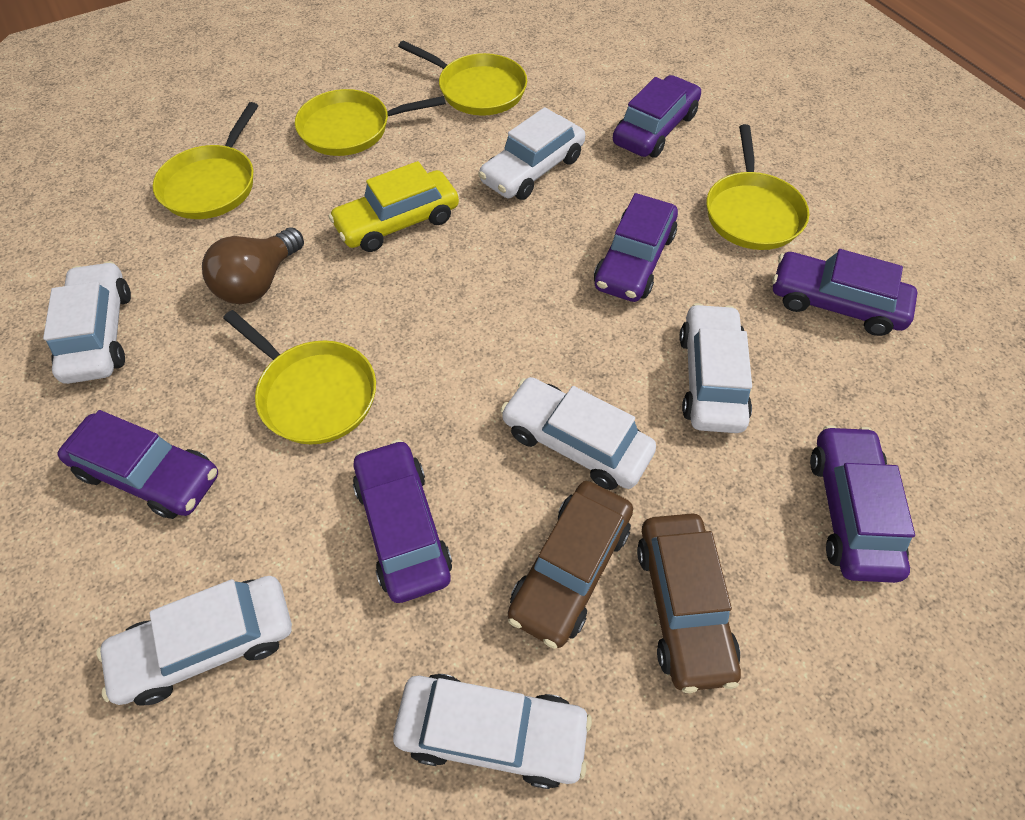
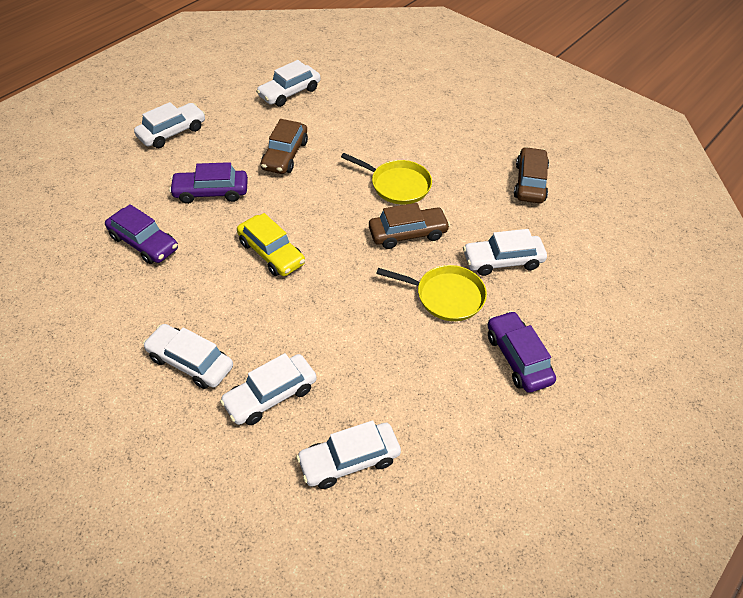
brown car: [508,481,633,649] [637,513,741,693] = 2 -> [261,119,308,174] [369,203,450,249] [514,147,549,203] = 3
brown light bulb: [202,227,304,304] = 1 -> none = 0
purple car: [58,410,218,519] [353,439,452,603] [594,193,678,302] [613,75,701,158] [772,249,918,336] [810,425,915,583] = 6 -> [105,204,178,264] [169,162,248,204] [487,311,556,393] = 3
yellow pan: [153,102,258,219] [223,310,376,445] [295,89,446,156] [398,40,527,116] [706,124,809,250] = 5 -> [341,153,432,205] [376,265,487,321] = 2

